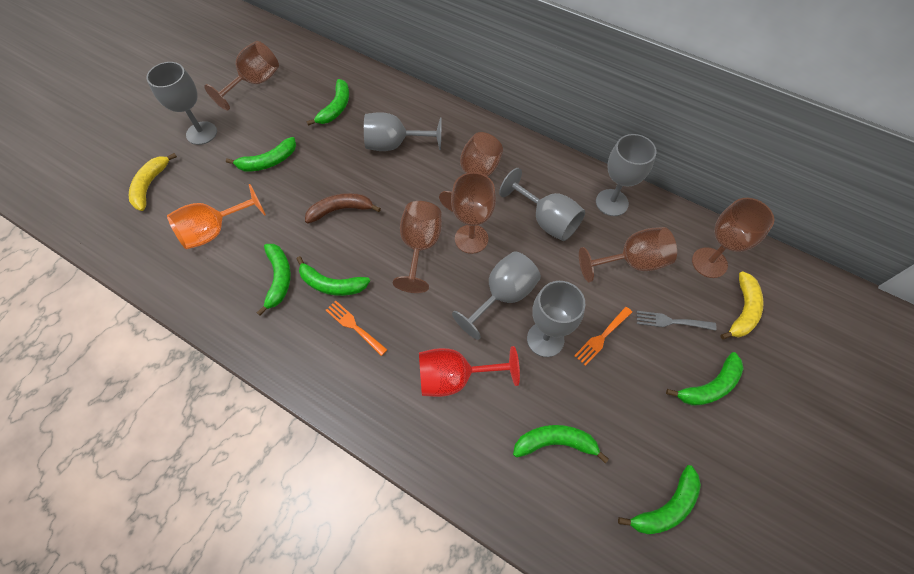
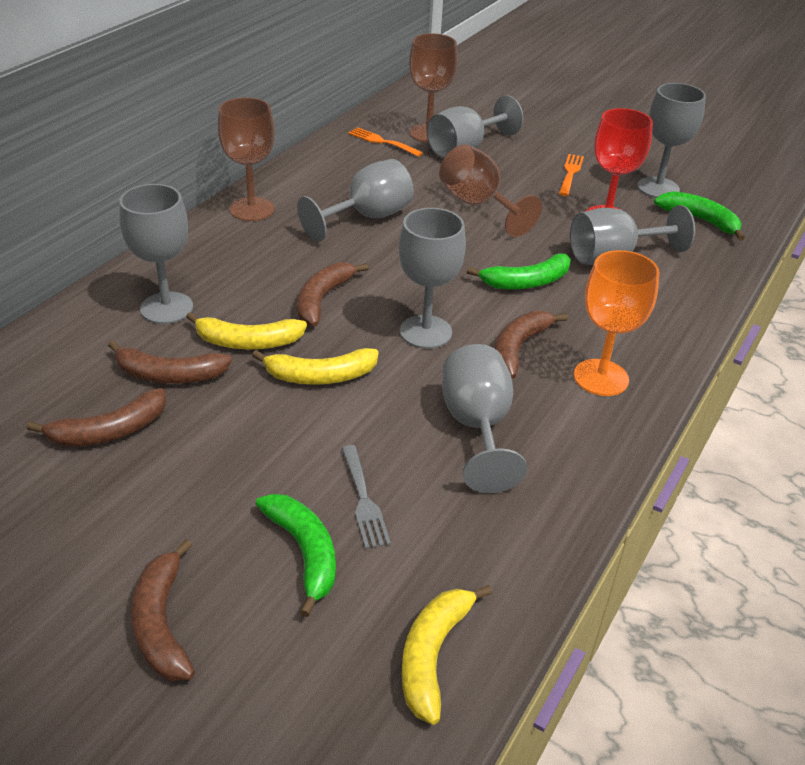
brown banana: [305,193,381,224] = 1 -> [27,388,166,447] [108,341,232,384] [131,539,195,681] [297,262,369,327] [494,311,568,379] = 5
brown goblet: [204,41,279,111] [393,201,442,293] [439,132,503,212] [451,172,496,254] [579,227,677,282] [692,198,774,278] = 6 -> [218,97,275,221] [409,33,458,143] [439,145,542,237] = 3
green banana: [226,137,296,171] [257,244,291,316] [297,256,370,296] [307,79,349,126] [513,425,609,463] [618,465,701,534] [666,352,744,406] = 7 -> [256,494,336,617] [467,253,571,289] [654,191,745,241] = 3
grey goblet: [147,62,217,145] [364,112,442,151] [452,251,541,340] [499,168,585,241] [527,281,585,357] [596,134,657,216] = 6 -> [119,184,193,324] [297,159,414,242] [399,208,466,349] [427,95,523,158] [442,344,527,493] [570,205,695,265] [637,83,706,198] = 7
yellow banana: [129,153,177,211] [720,271,764,339] = 2 -> [186,312,307,350] [252,348,379,385] [402,585,492,725] = 3

